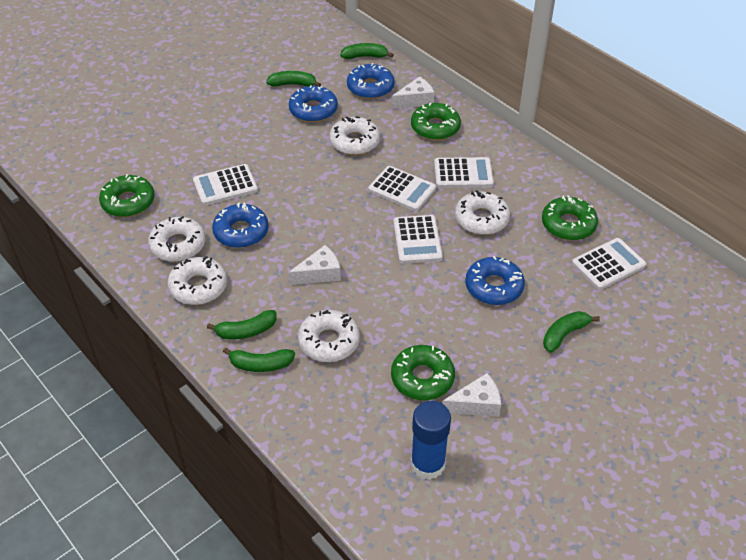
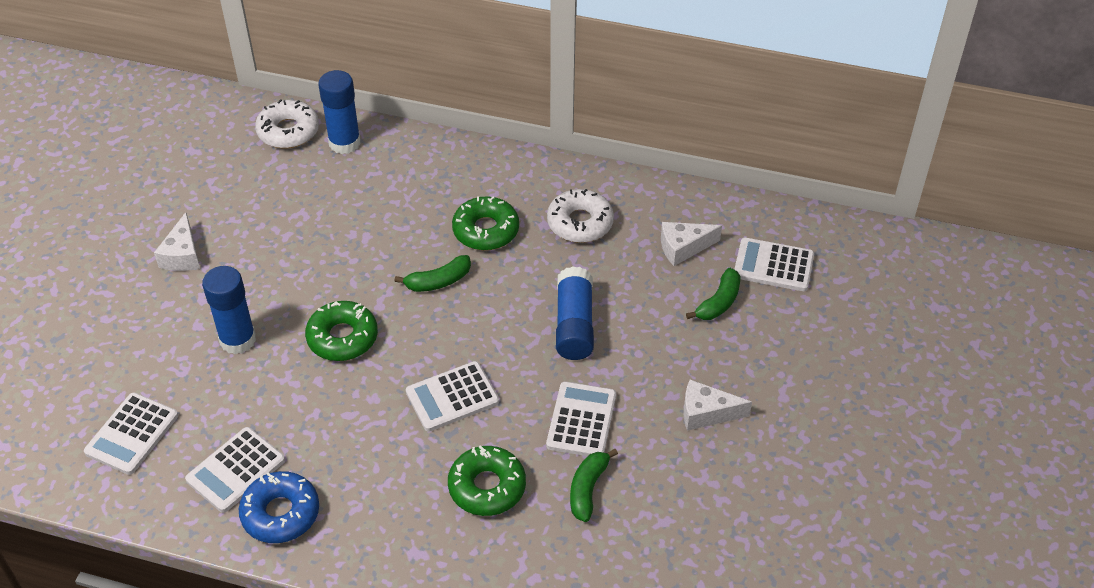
blue donut: [212,202,269,248] [289,85,338,122] [347,63,395,99] [465,256,525,305] = 4 -> [239,471,319,543] = 1
blue glue stick: [411,401,451,480] = 1 -> [202,266,256,354] [318,70,361,154] [556,266,594,360] = 3
green banana: [207,310,277,340] [223,347,295,372] [266,71,321,87] [340,43,394,59] [543,311,600,353] = 5 -> [395,255,471,292] [570,449,618,522] [686,268,741,320] = 3
green donut: [99,174,155,217] [391,345,455,400] [411,103,461,140] [542,195,598,240] = 4 -> [305,301,378,361] [448,445,526,516] [452,196,519,250] = 3
white donut: [148,216,206,262] [168,256,227,305] [298,310,360,362] [329,116,380,155] [455,190,510,235] = 5 -> [255,99,319,148] [547,189,614,243] = 2

